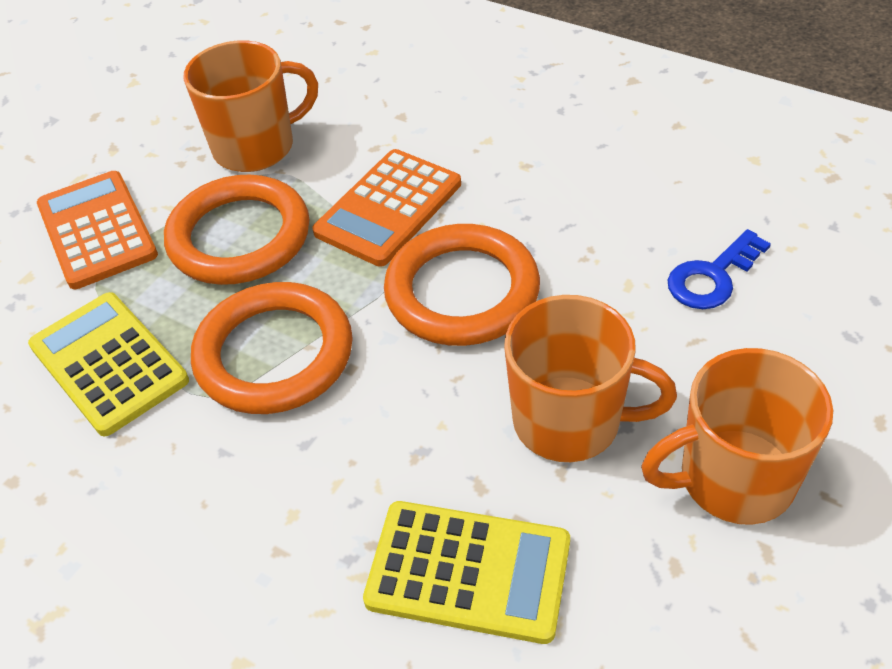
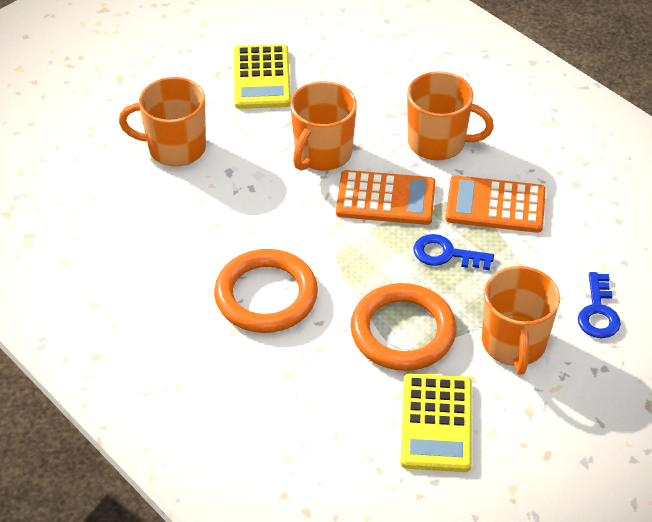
blue key: [667,229,771,309] = 1 -> [413,234,494,270] [578,272,621,338] = 2
orange mug: [183,40,318,172] [504,295,677,462] [641,348,833,525] = 3 -> [119,77,206,166] [290,81,357,171] [407,71,494,160] [482,266,560,375] = 4
orange ring: [164,174,310,285] [191,282,353,414] [384,224,540,346] = 3 -> [214,249,318,333] [350,283,456,371] = 2

